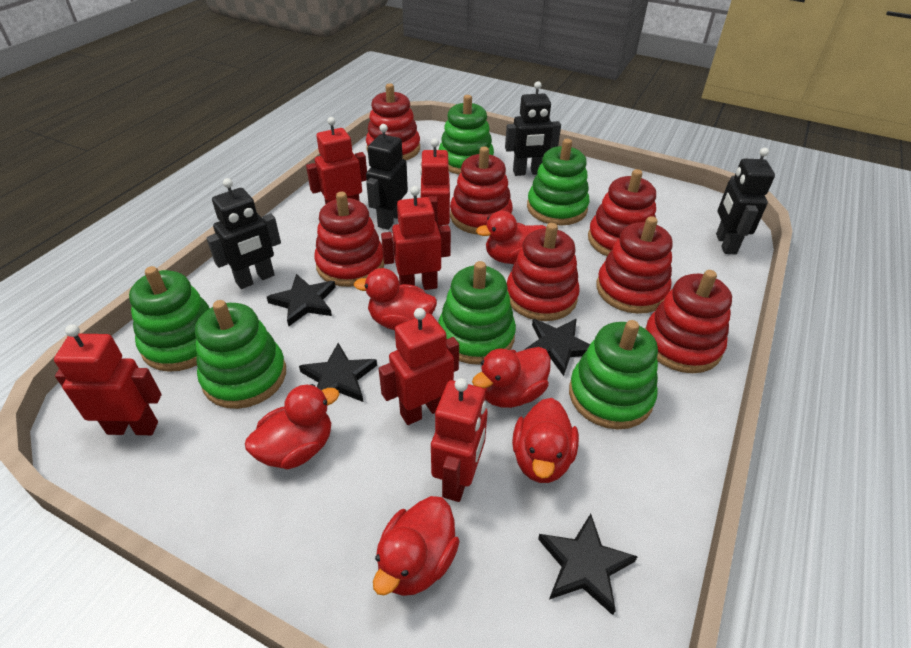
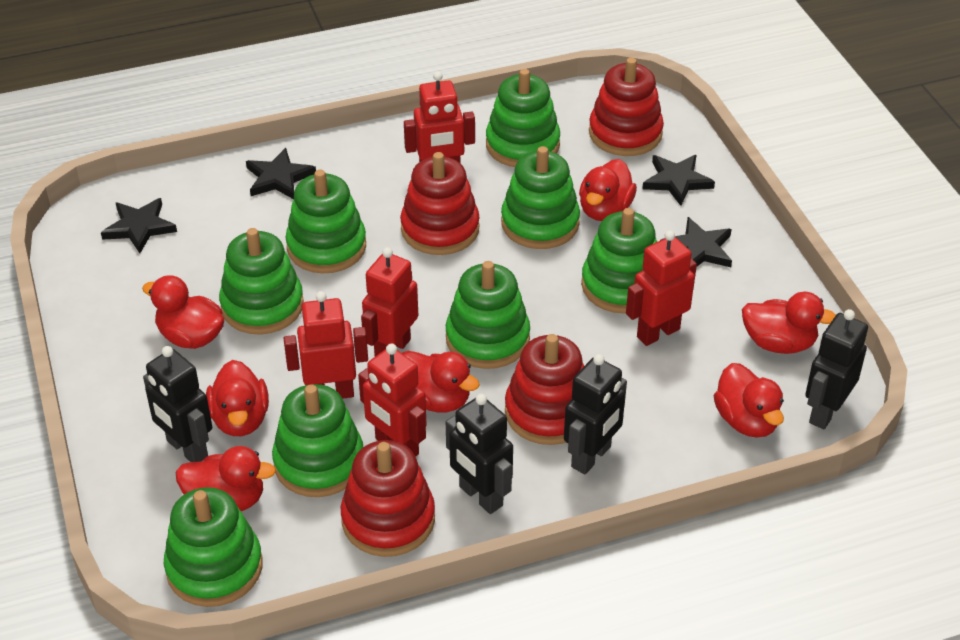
green stacking toy: [129,266,210,372] [195,300,286,409] [438,261,516,365] [439,95,494,174] [527,139,589,225] [569,320,658,429] = 6 -> [164,487,263,607] [219,228,304,335] [272,384,363,497] [285,169,366,273] [446,261,530,369] [486,69,560,167] [501,146,580,249] [581,208,657,314] = 8
red duck: [245,384,340,469] [354,268,437,330] [373,496,460,596] [472,347,551,408] [476,211,546,264] [512,398,579,483] = 6 -> [142,275,224,349] [176,446,276,511] [206,360,269,436] [402,351,480,413] [579,159,637,221] [714,363,784,437] [742,292,836,354] = 7
red robot: [54,324,161,435] [306,117,367,204] [379,308,459,425] [381,186,451,290] [420,138,450,229] [431,378,488,502] = 6 -> [284,291,368,399] [358,344,427,457] [361,247,418,356] [404,71,475,163] [626,230,697,346] = 5
red stacking toy: [314,192,384,287] [366,83,420,160] [450,146,513,235] [507,223,580,321] [588,169,656,256] [596,216,673,314] [645,270,732,373] = 7 -> [341,440,435,557] [400,152,479,255] [505,334,584,445] [589,58,664,156] = 4

